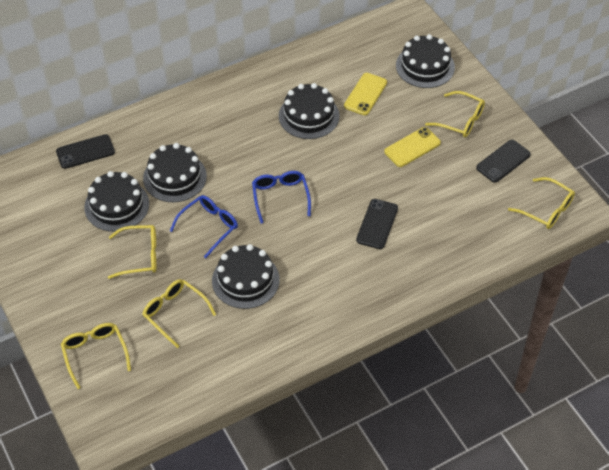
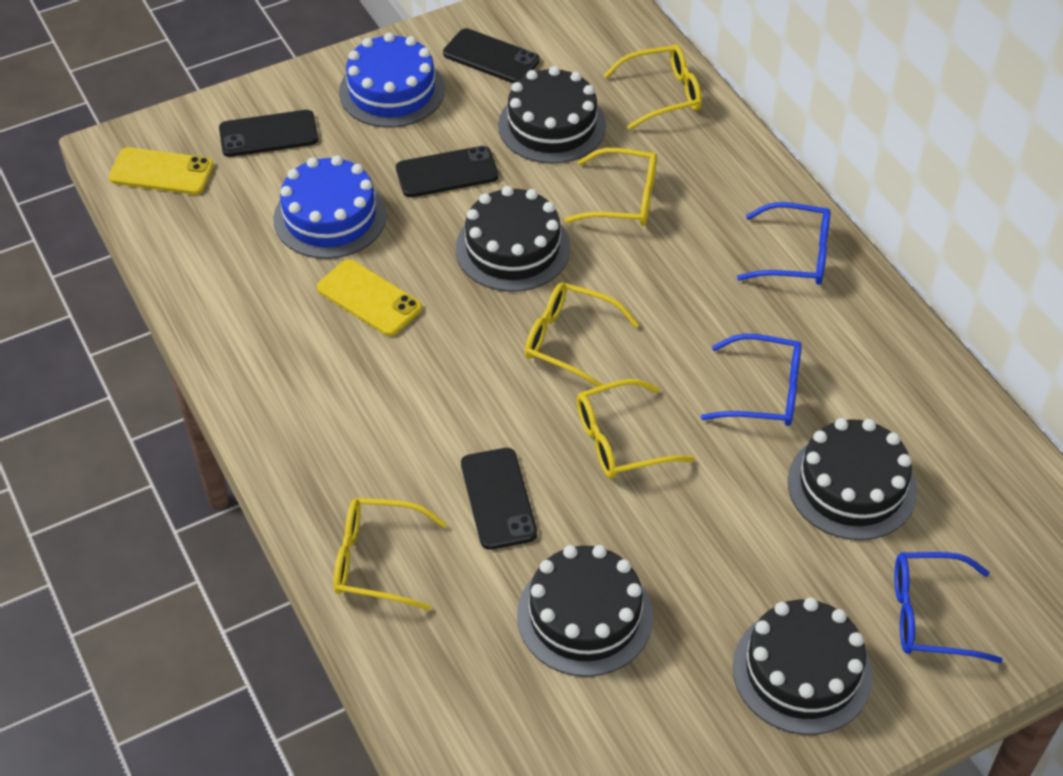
black phone: [56,134,115,169] [356,199,398,249] [476,140,531,183] = 3 -> [219,110,318,157] [396,146,499,197] [443,28,540,83] [461,448,537,550] = 4
blue cake: none = 0 -> [273,155,387,259] [339,32,445,127] = 2
blue glasses: [170,195,238,258] [252,171,311,224] = 2 -> [701,334,802,426] [737,202,830,285] [894,552,1003,663] = 3

